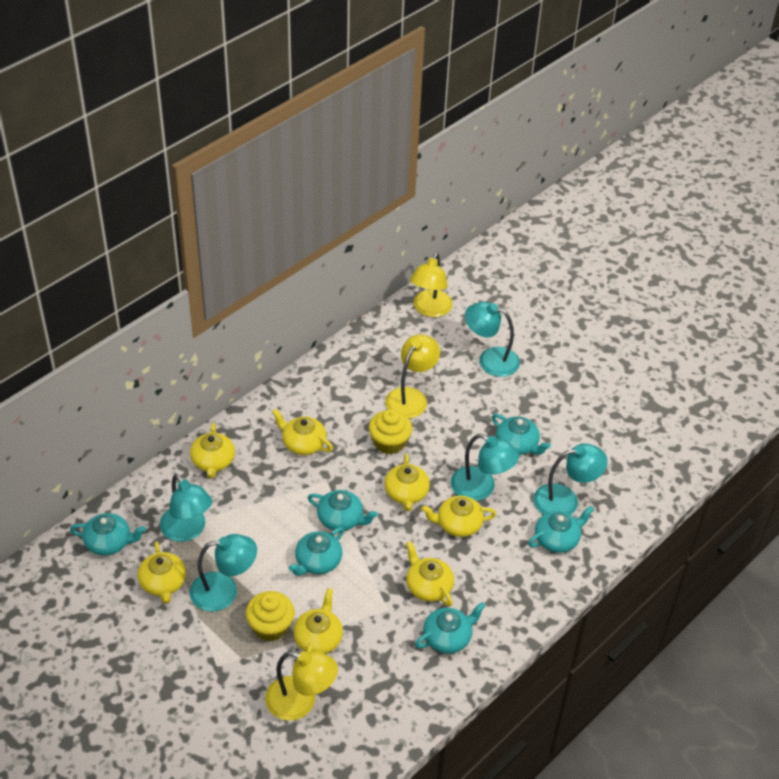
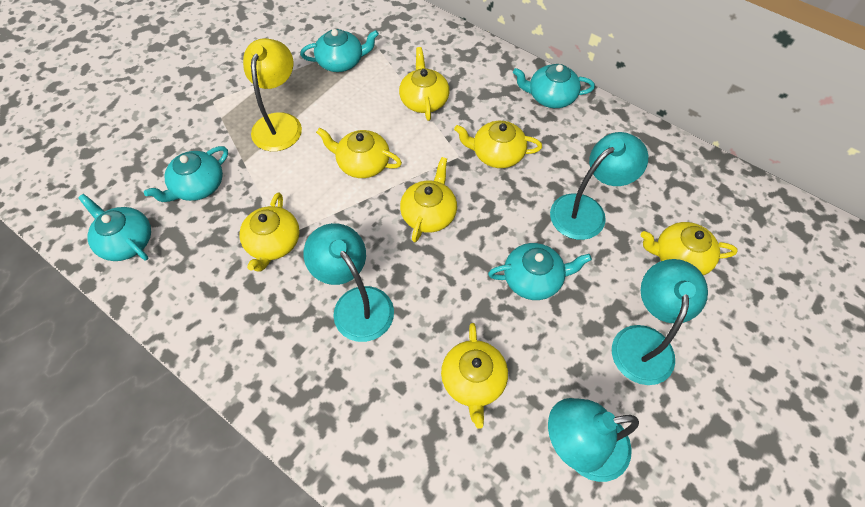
turquoise lamp: [160,474,212,542] [190,534,257,612] [451,434,519,501] [465,302,520,377] [533,444,608,515] = 5 -> [304,223,394,342] [548,398,639,482] [550,132,648,240] [612,259,708,385] = 4
turquoise teapot: [70,513,146,556] [289,527,344,576] [308,490,378,531] [415,602,486,654] [492,414,551,455] [528,506,594,553] = 6 -> [78,194,151,261] [144,146,228,202] [300,29,379,72] [488,243,592,300] [513,64,595,108] = 5
yellow cupcake: [246,591,295,641] [369,409,412,454] = 2 -> none = 0
yellow lamp: [265,651,338,720] [385,334,440,418] [410,253,453,317] = 3 -> [243,38,302,151] = 1

